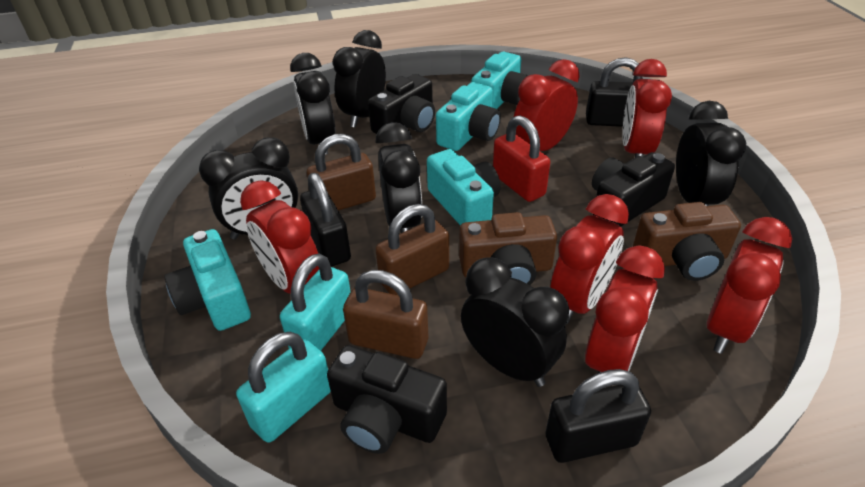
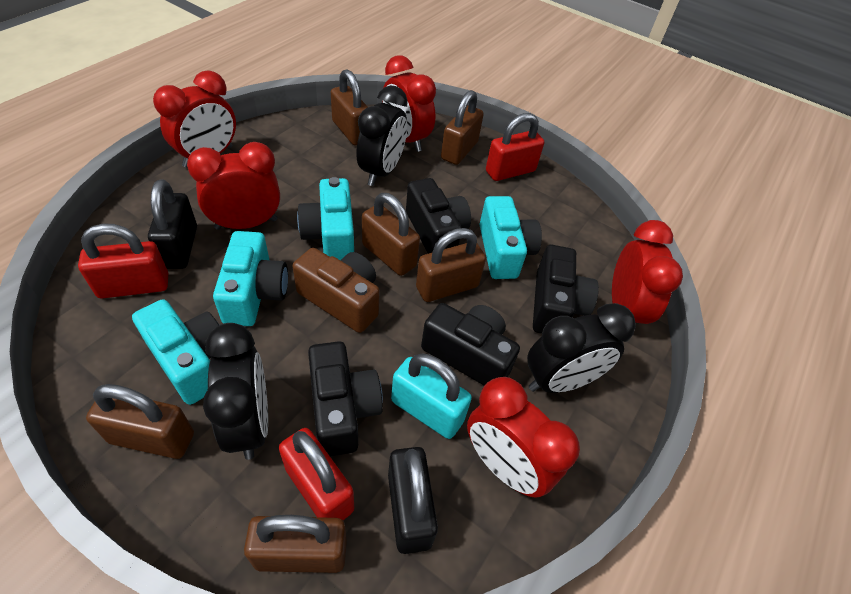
black camera: [327,345,447,454] [368,74,435,134] [592,152,675,227] = 3 -> [308,341,383,457] [406,178,471,254] [421,303,520,386] [533,245,599,334] = 4
black clock: [199,137,298,240] [290,53,336,154] [333,30,386,128] [375,122,422,233] [461,258,569,387] [676,101,746,206] = 6 -> [203,323,268,460] [356,86,408,186] [527,303,636,393] = 3
black padlock: [300,173,351,267] [546,369,651,463] [586,57,642,127] = 3 -> [148,179,197,269] [388,447,438,554] = 2
brown camera: [459,212,557,285] [633,202,741,281] = 2 -> [292,248,380,333] = 1
brown padlock: [307,134,376,210] [343,270,428,359] [375,204,449,295] = 3 -> [86,384,194,459] [244,515,347,573] [331,69,368,146] [362,193,420,276] [416,228,486,302] [441,90,484,165] = 6
red clock: [240,180,319,294] [514,59,580,151] [550,194,629,324] [585,245,665,373] [622,59,672,158] [707,217,792,354] = 6 -> [153,70,236,168] [187,142,280,230] [382,55,436,152] [467,377,580,498] [612,220,683,324] = 5
red padlock: [493,115,550,202] = 1 -> [78,223,168,299] [279,428,354,520] [486,113,544,181] = 3
turquoise padlock: [236,332,331,443] [280,254,351,351] = 2 -> [391,353,472,439] = 1

